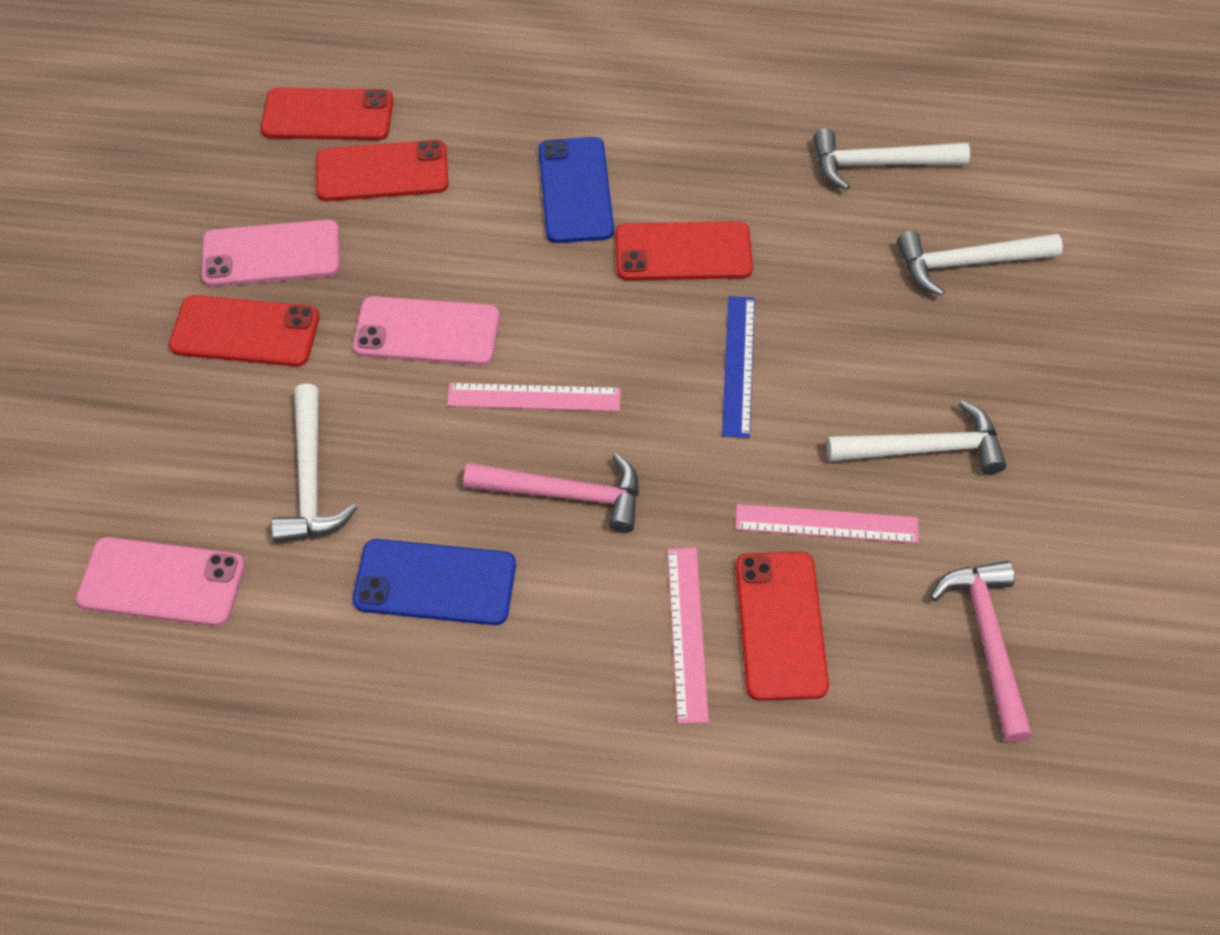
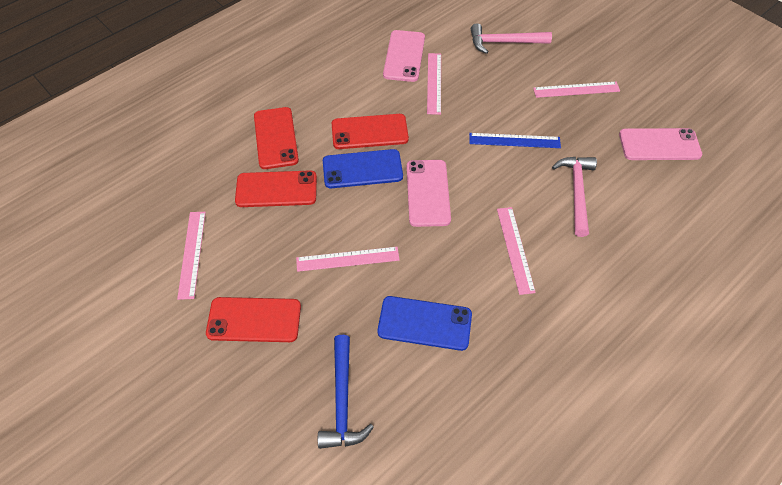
blue hammer: none = 0 -> [318,335,374,449] = 1
pink ruler: [447,383,621,411] [667,548,709,723] [735,504,919,543] = 3 -> [177,212,206,300] [296,247,400,272] [427,53,441,115] [497,207,536,295] [533,82,620,98] = 5
red phone: [169,295,320,367] [261,87,393,141] [316,140,449,201] [615,221,753,281] [735,552,829,701] = 5 -> [206,297,301,342] [235,170,317,207] [254,107,299,169] [332,114,409,149] = 4
white hammer: [271,384,358,543] [813,129,970,190] [826,400,1006,474] [897,231,1063,296] = 4 -> none = 0

